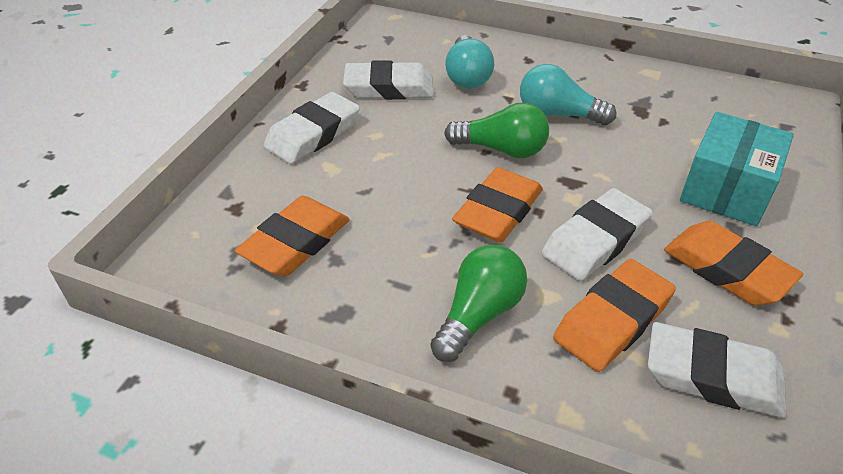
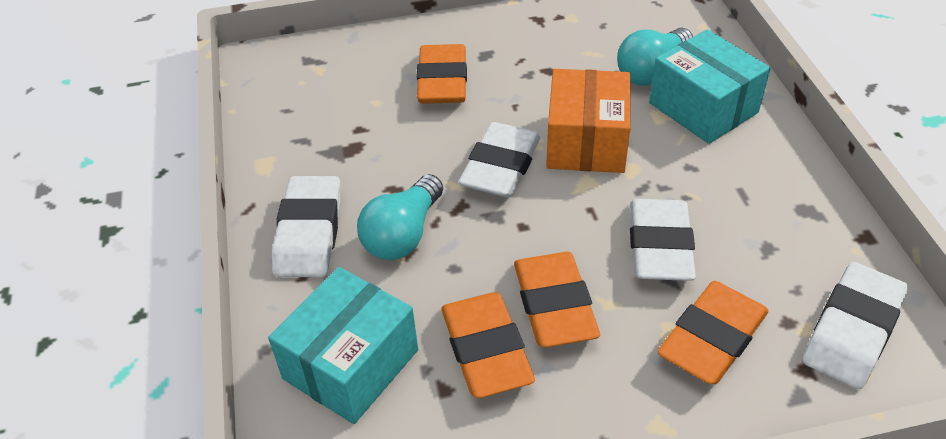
green light bulb: [430,245,527,362] [444,103,549,158] = 2 -> none = 0
orange box: none = 0 -> [546,69,631,173] = 1
turquoise box: [680,112,794,226] = 1 -> [268,267,418,424] [649,30,771,144] = 2

